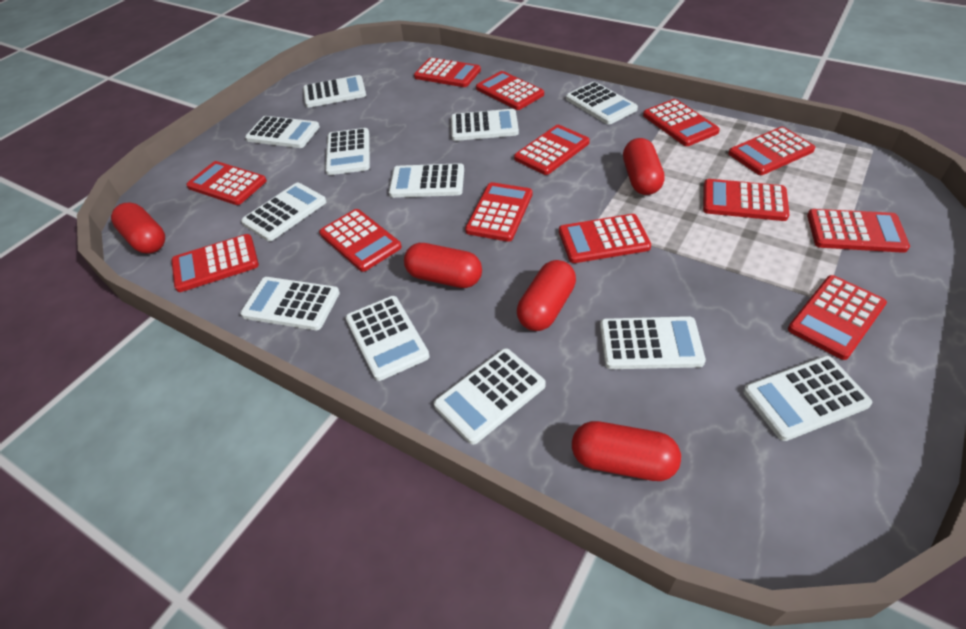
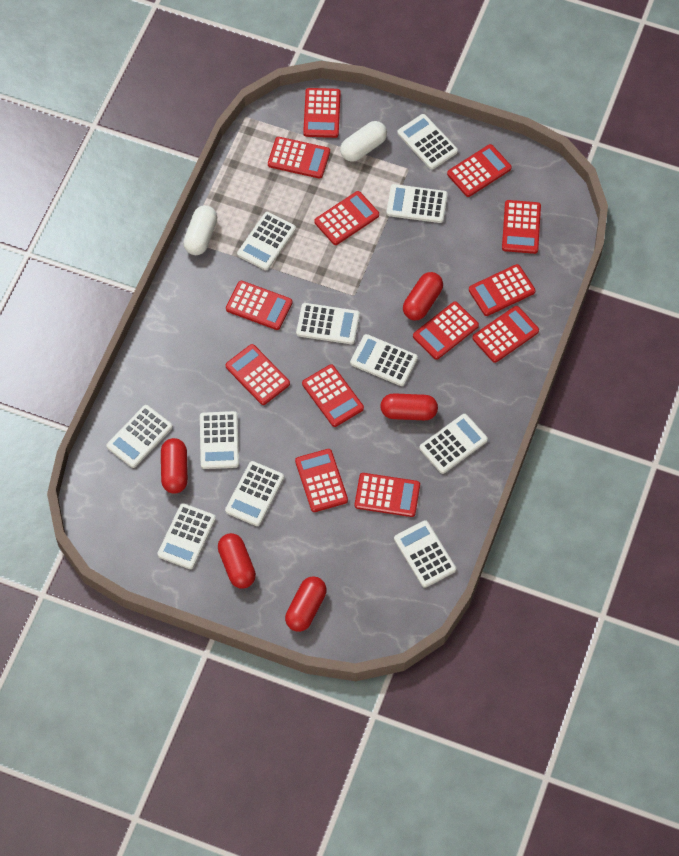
white calculator: [240,277,340,330] [241,183,326,241] [245,116,320,148] [303,75,366,108] [325,128,370,175] [345,296,430,381] [389,163,464,198] [434,348,546,445] [451,109,519,141] [566,82,638,125] [600,316,706,369] [743,356,872,441] = 12 -> [106,405,173,468] [157,503,216,569] [200,411,239,469] [225,461,284,526] [237,212,296,270] [296,303,360,344] [350,334,418,386] [386,184,448,223] [394,520,456,588] [397,114,458,170] [419,414,488,474] = 11
white capsule: none = 0 -> [183,205,217,255] [340,121,387,162] = 2

